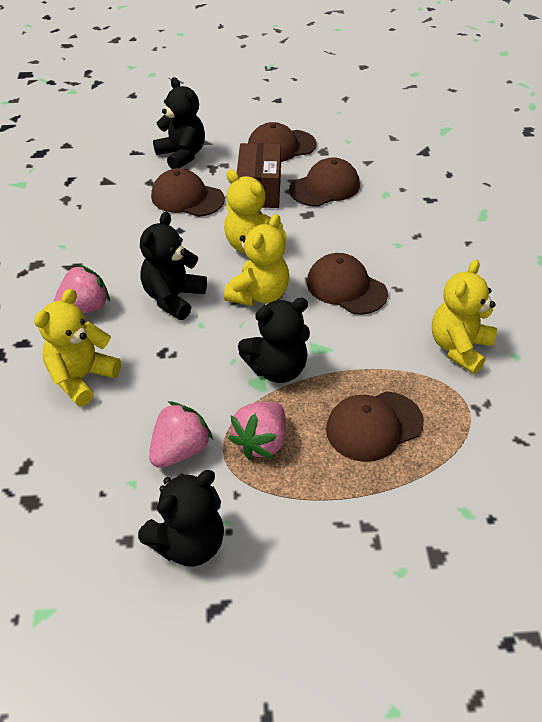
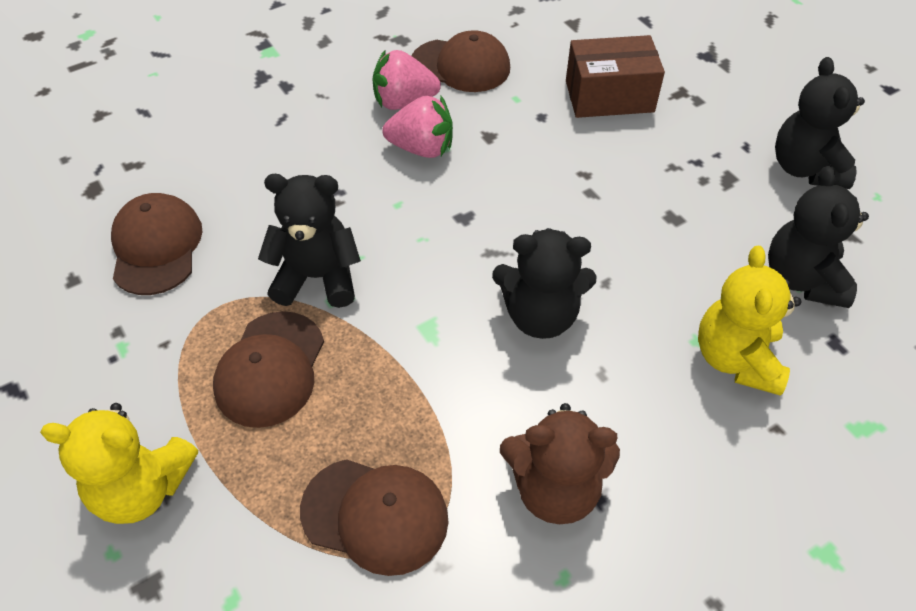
brown cap: [151,168,225,217] [248,122,317,162] [289,157,360,207] [307,253,388,315] [326,391,424,462] = 5 -> [111,193,203,295] [213,311,324,428] [300,459,449,576] [411,30,510,92] = 4
brown teddy bear: none = 0 -> [500,403,620,524] = 1
pink strawberry: [53,264,110,314] [149,401,213,468] [228,402,286,460] = 3 -> [372,49,441,110] [382,95,453,158] = 2
yellow teddy bear: [34,289,121,406] [224,170,287,253] [224,214,289,306] [432,260,497,374] = 4 -> [40,403,198,524] [698,246,801,396] = 2

